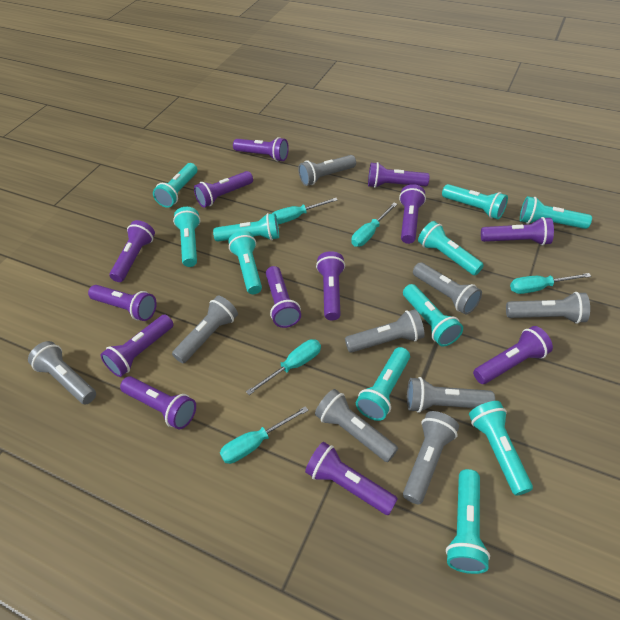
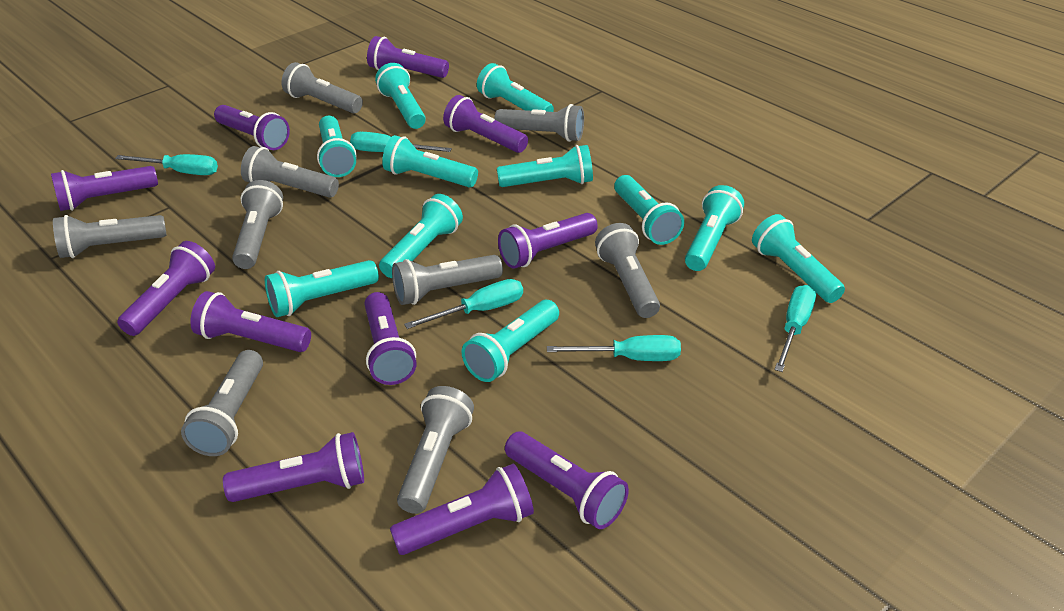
purple flashlight: [88,285,157,321] [100,315,174,377] [110,220,155,282] [120,376,196,429] [194,171,253,208] [233,137,289,162] [266,266,301,328] [305,442,398,515] [316,251,345,320] [368,162,430,188] [399,184,426,244] [473,326,553,384] [481,217,554,245] = 13 -> [51,166,158,211] [117,241,215,336] [190,291,311,352] [214,105,290,150] [223,432,364,502] [365,292,417,385] [367,36,449,78] [390,464,534,555] [443,95,528,153] [498,213,598,269] [505,432,629,529] = 11

